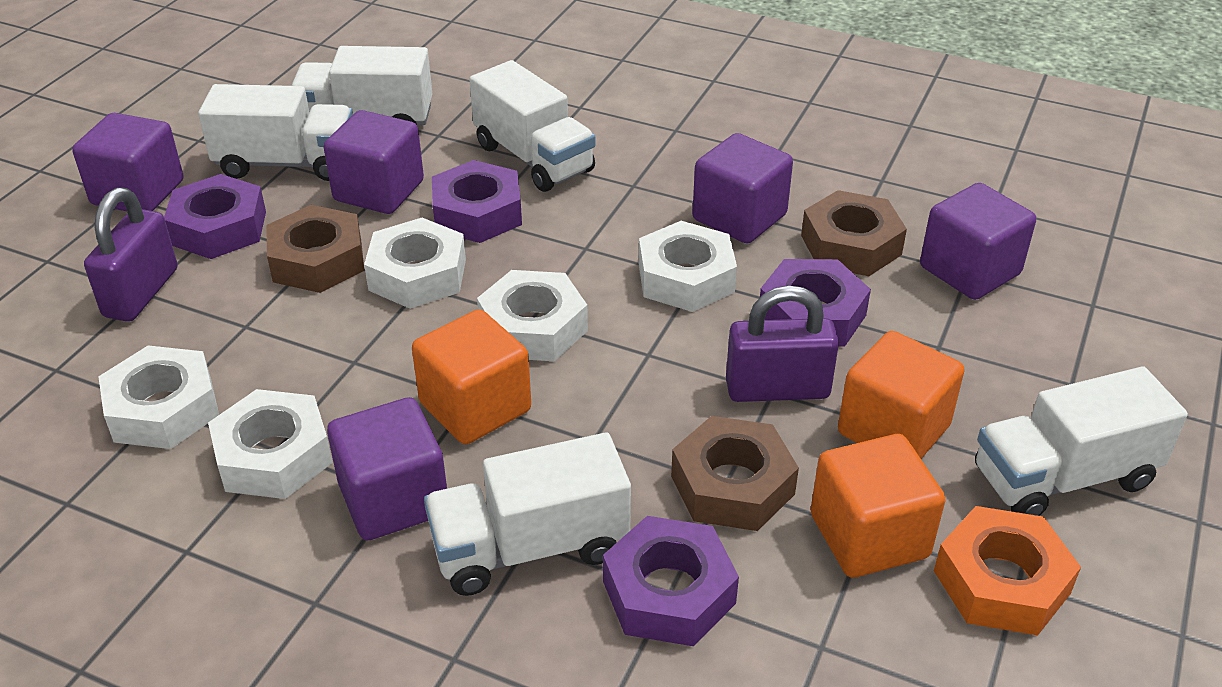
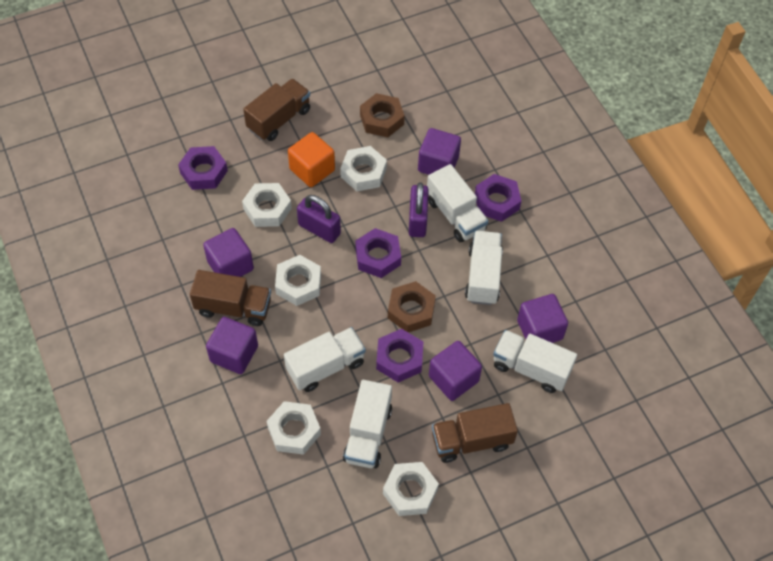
brown nut: [266,205,364,293] [671,416,799,531] [801,190,907,276] = 3 -> [360,93,405,137] [388,281,436,332] = 2
brown truck: none = 0 -> [190,270,271,326] [243,79,310,141] [432,403,518,463] = 3
orange cube: [412,309,531,444] [811,434,946,578] [838,331,964,459] = 3 -> [288,132,335,187] = 1
orange nut: [934,506,1081,636] = 1 -> none = 0

